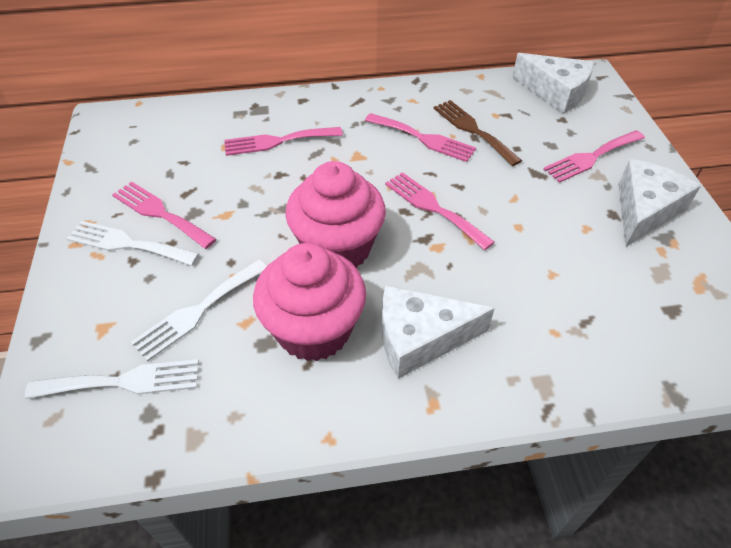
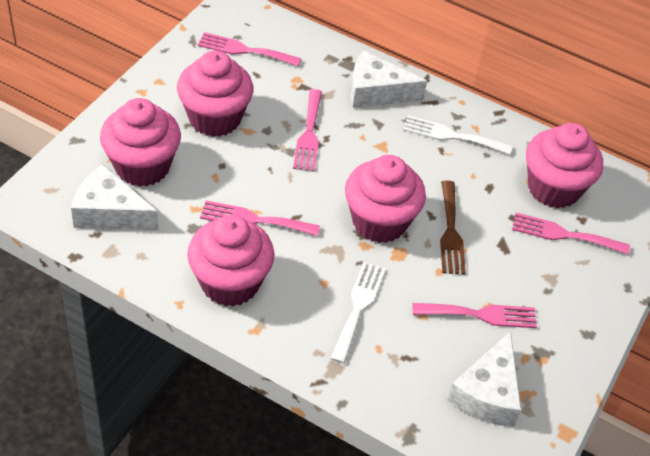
pink cupcake: [253,243,366,361] [286,161,386,268] = 2 -> [100,98,181,187] [177,51,254,137] [187,215,275,307] [345,155,426,243] [526,123,603,208] = 5
white fork: [25,359,199,399] [66,221,199,266] [131,259,267,362] = 3 -> [330,262,386,364] [403,115,512,155] = 2

